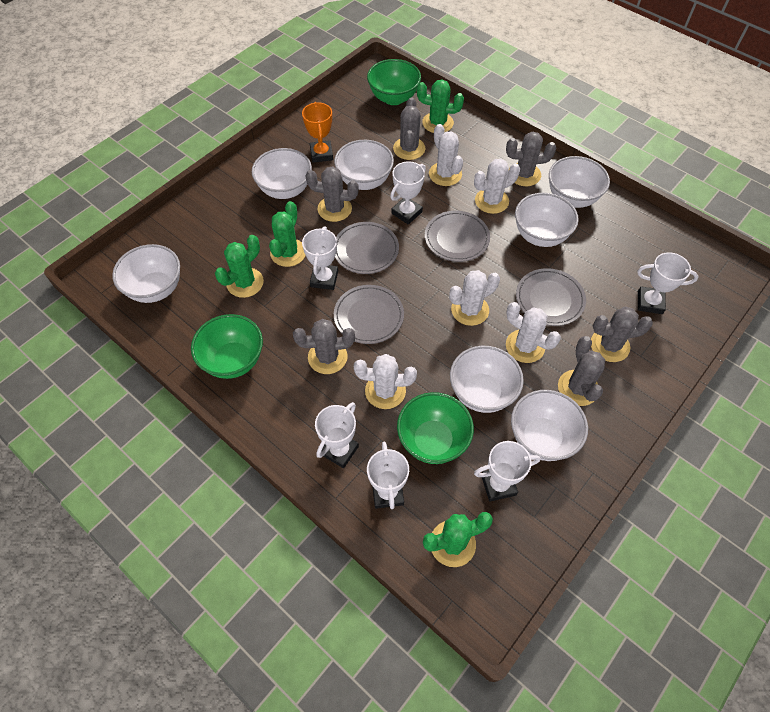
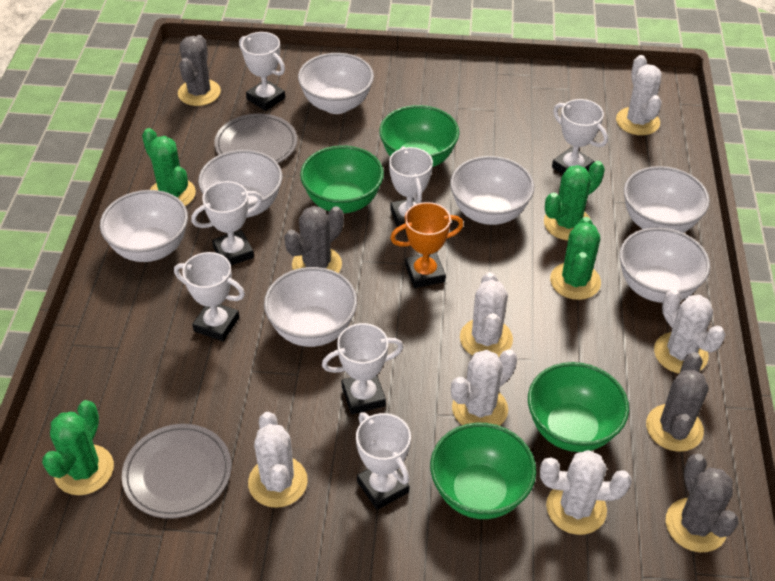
green bowl: [191,314,263,379] [367,59,421,105] [397,392,474,464] = 3 -> [300,145,384,213] [379,105,459,167] [430,423,536,519] [528,362,629,452] = 4
grey cactus: [293,319,355,374] [306,166,359,222] [393,97,425,160] [506,131,556,186] [558,336,605,406] [591,307,653,362] = 6 -> [178,35,221,106] [284,206,344,273] [646,352,709,452] [666,454,738,552] = 4
grey plate: [334,285,404,344] [335,222,399,274] [425,211,490,262] [516,268,586,326] = 4 -> [122,424,231,519] [214,114,297,163] = 2
white cactus: [354,354,417,409] [429,124,463,186] [449,270,500,326] [474,159,520,214] [506,302,561,363] = 5 -> [248,412,308,508] [451,349,517,426] [460,272,513,357] [540,450,632,535] [616,55,661,135] [654,289,726,374] = 6
white trophy: [302,226,338,290] [315,402,359,468] [367,441,409,509] [390,161,426,225] [474,441,541,501] [637,252,698,314] = 6 -> [174,252,245,341] [191,181,263,265] [239,32,285,111] [322,323,403,415] [356,412,411,510] [389,146,433,230] [552,99,608,174] = 7

